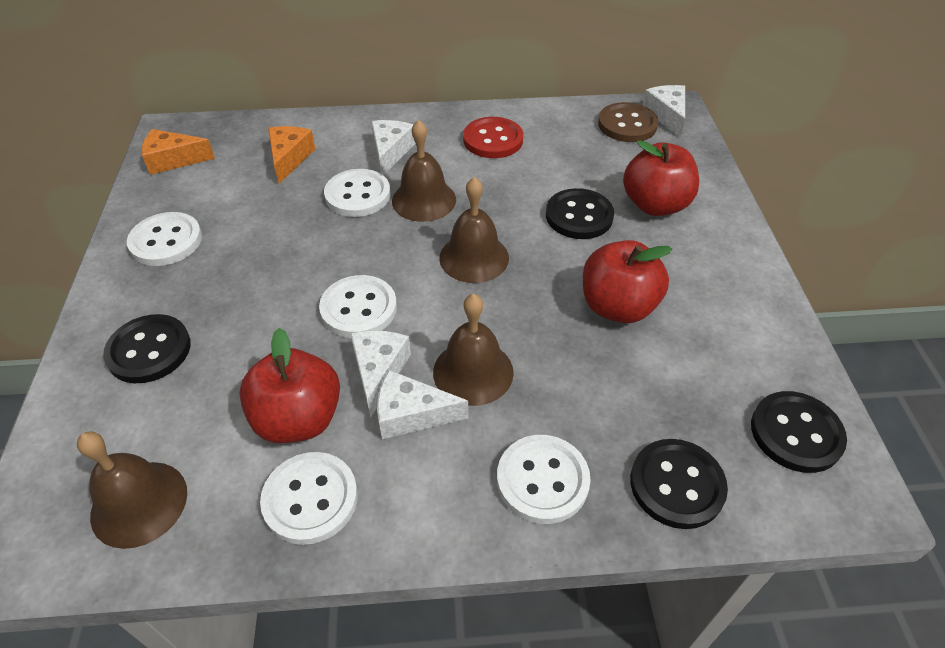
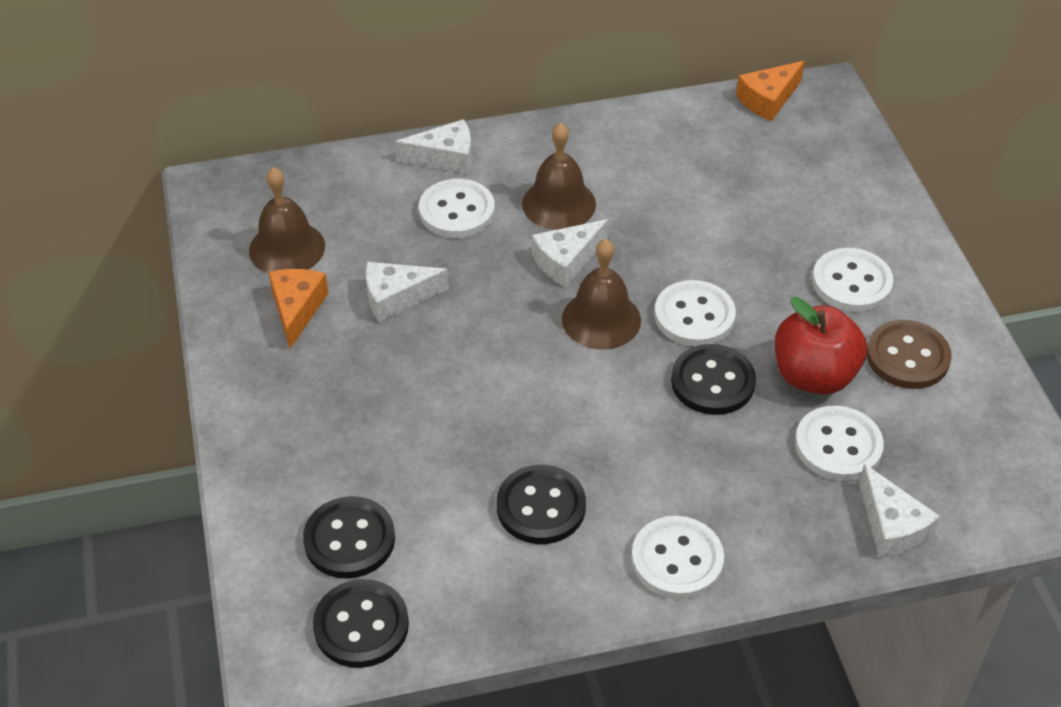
brown bell: [77,432,187,549] [392,120,456,222] [433,294,514,406] [439,177,509,283] = 4 -> [249,167,325,274] [522,123,596,230] [562,239,641,350] = 3
red apple: [239,328,340,443] [583,240,672,323] [623,140,699,216] = 3 -> [775,297,867,394] = 1
red button: [463,117,523,158] = 1 -> none = 0

